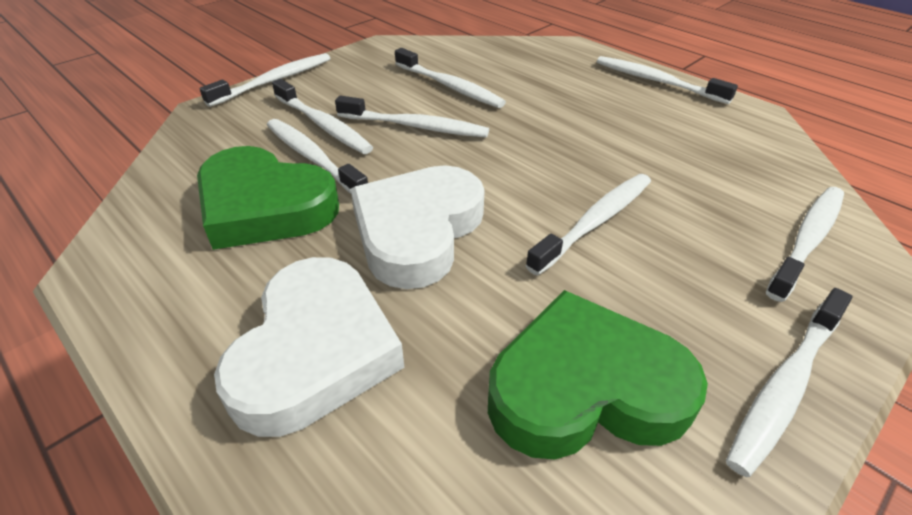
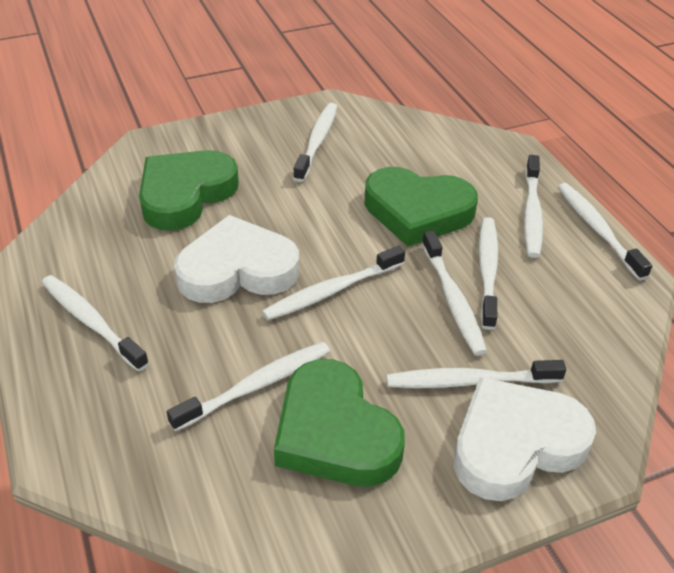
green heart: [197,146,339,250] [488,290,708,459] = 2 -> [139,150,239,231] [274,359,405,487] [365,167,478,246] = 3

